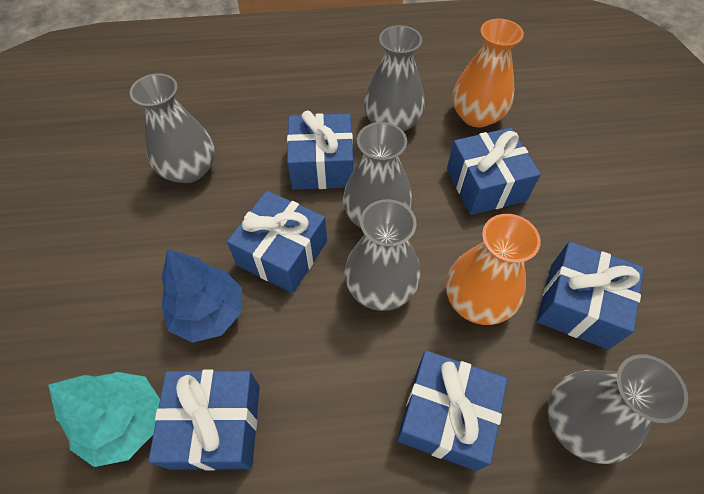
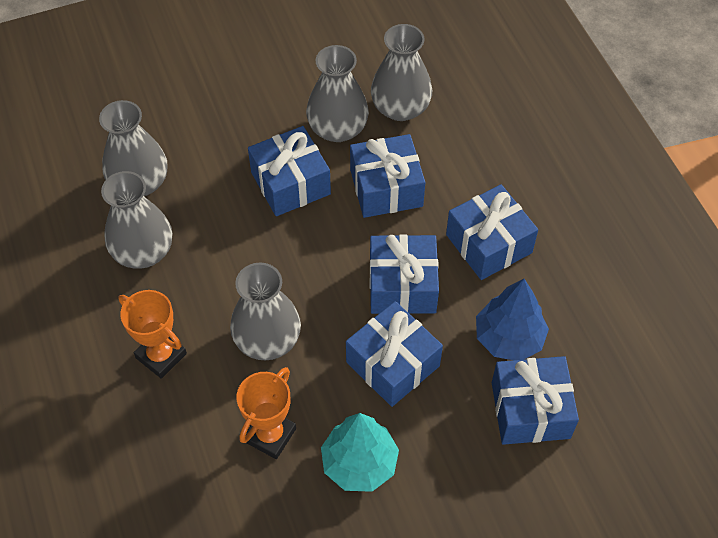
orange trophy: none = 0 -> [118,290,187,379] [237,367,296,459] = 2
orange vase: [446,214,541,325] [452,19,524,127] = 2 -> none = 0

